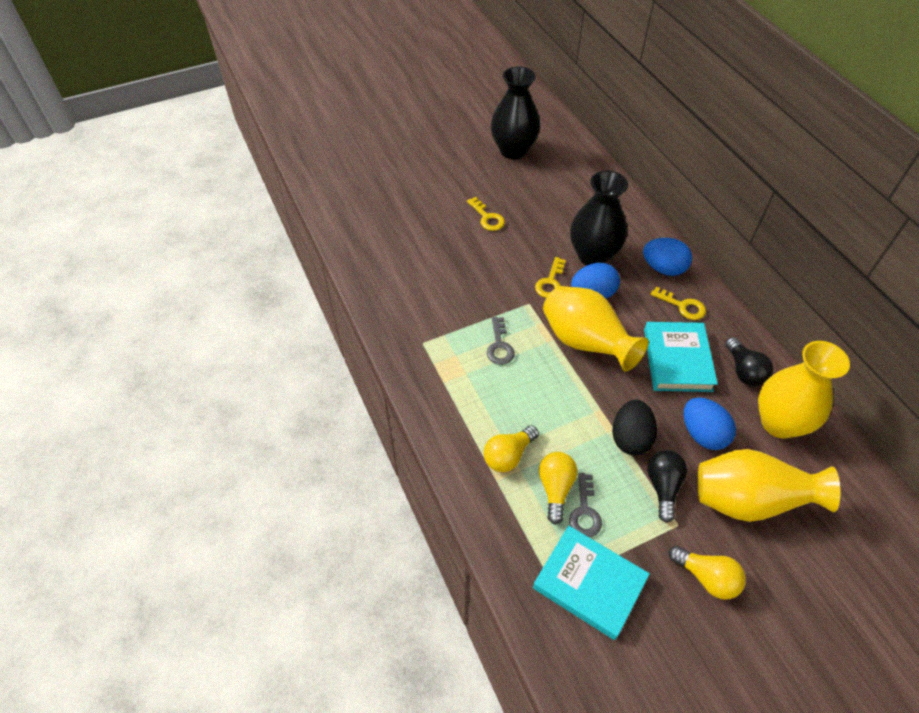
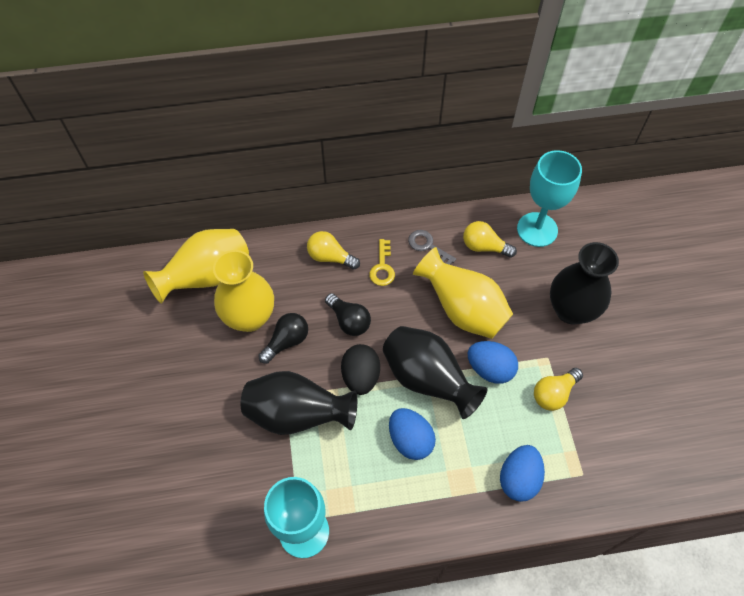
black vase: [491,66,540,159] [570,171,628,265] = 2 -> [241,371,357,435] [383,326,488,419] [550,242,619,324] = 3
grey key: [487,317,515,365] [569,473,602,537] = 2 -> [408,230,456,265] = 1
turquoise book: [533,526,650,640] [644,322,718,392] = 2 -> none = 0
turquoise goblet: none = 0 -> [264,477,329,558] [517,150,582,247] = 2
yellow key: [467,197,505,231] [535,257,566,298] [650,286,706,320] = 3 -> [369,239,395,286] = 1

